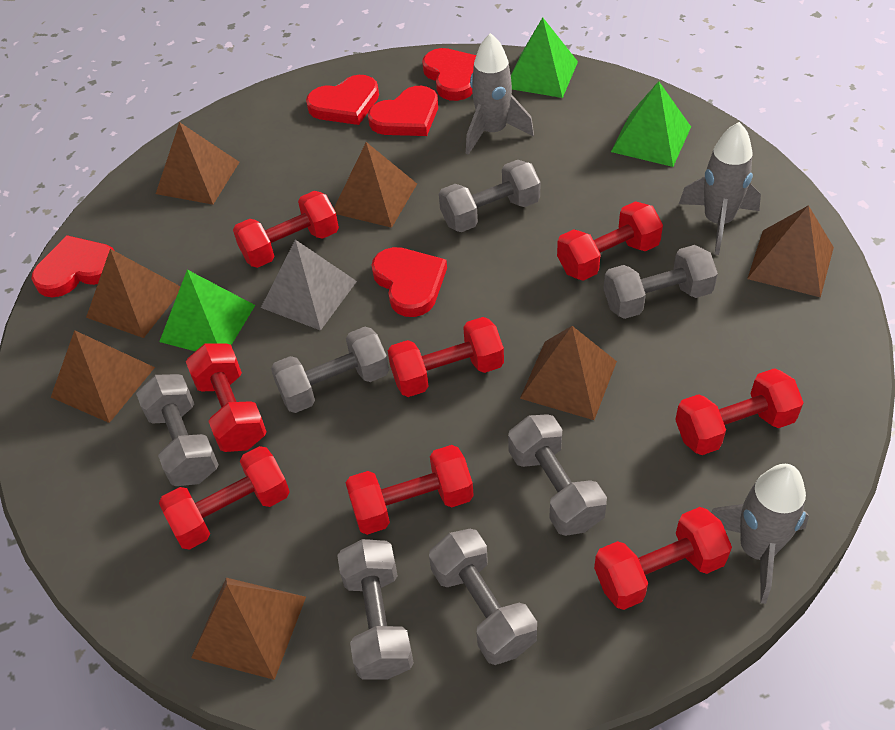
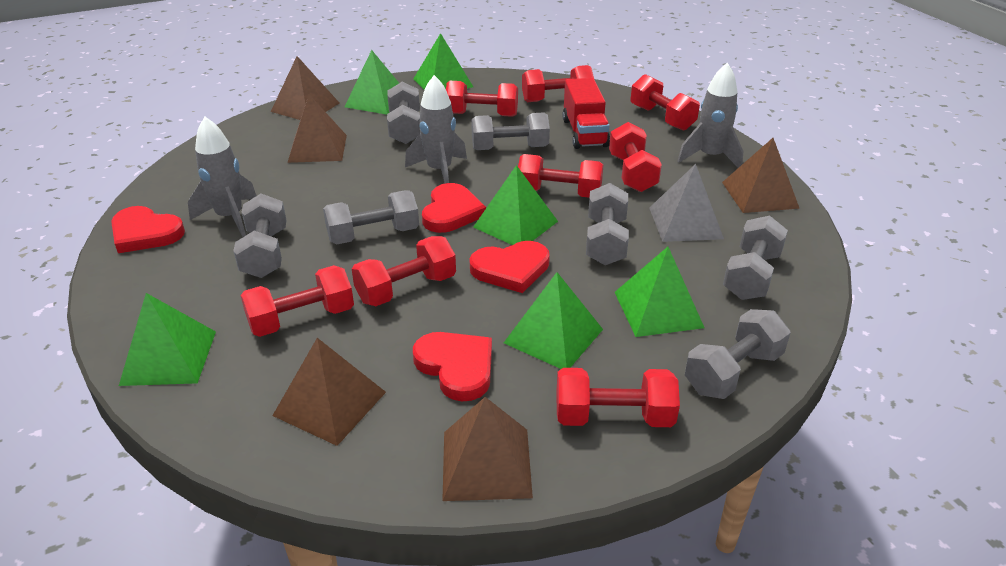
brown pyramid: [51,330,155,423] [86,249,181,338] [156,122,239,205] [191,578,306,680] [334,142,417,228] [520,326,617,420] [747,205,834,297] = 7 -> [271,56,339,120] [272,338,386,446] [287,94,347,163] [442,397,533,501] [722,138,800,213] = 5
green pyramid: [159,270,255,351] [511,17,578,98] [611,81,691,167] = 3 -> [119,293,216,386] [345,50,399,115] [413,33,473,90] [473,165,558,245] [504,272,603,369] [615,247,704,337] = 6
red heart: [31,235,115,298] [306,75,379,125] [368,86,438,136] [371,247,447,317] [422,48,476,101] = 5 -> [111,206,185,253] [413,332,492,401] [422,183,486,233] [470,241,550,293] = 4
red truck: none = 0 -> [563,78,610,149] = 1

